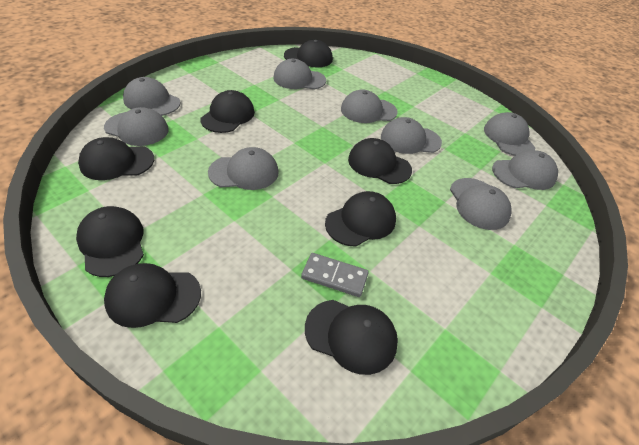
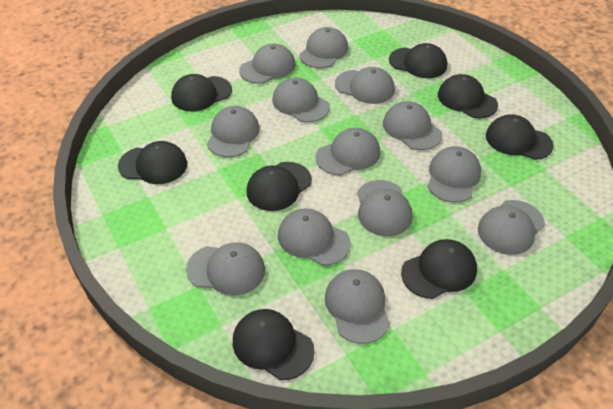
grey cap: [104,107,169,146] [123,77,181,116] [208,147,279,190] [273,59,326,89] [341,90,398,123] [381,117,442,154] [450,178,512,230] [484,112,536,156] [492,150,558,190] = 9 -> [186,242,265,295] [207,106,260,157] [239,43,296,84] [272,78,330,122] [278,208,351,266] [299,27,348,68] [316,128,380,175] [325,269,390,344] [335,67,395,104] [357,180,413,236] [383,101,442,150] [427,146,481,203] [478,200,545,255] = 13
grey domino: [301,253,369,297] = 1 -> none = 0

